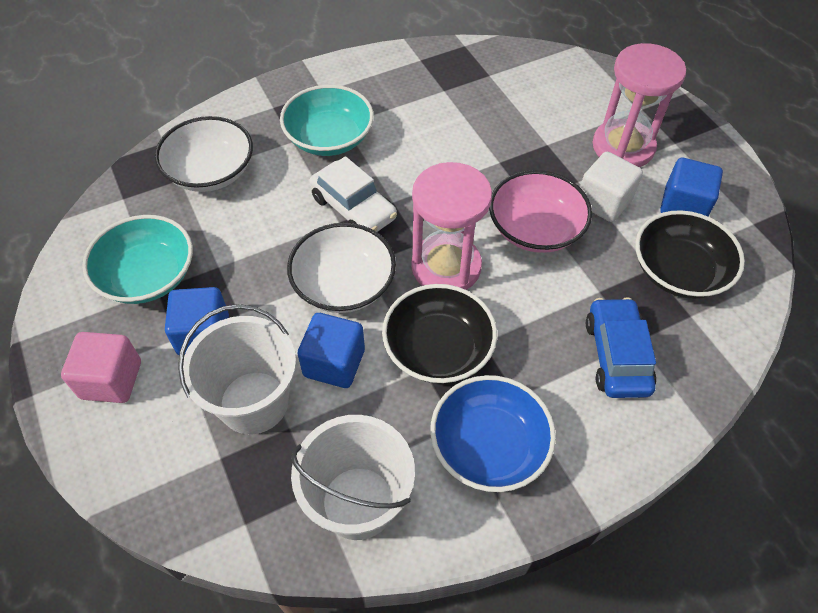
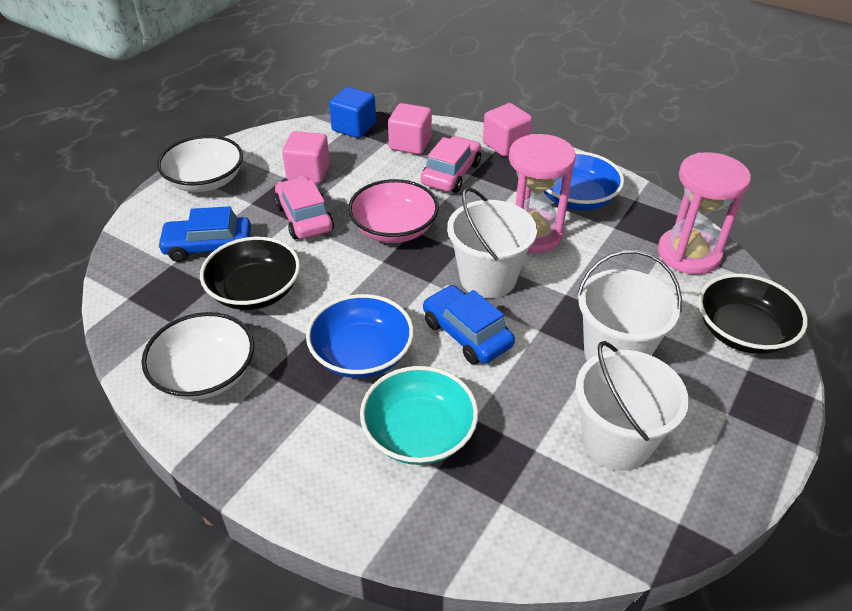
blue bowl: [430,375,556,492] = 1 -> [306,294,414,378] [544,151,624,210] = 2
blue car: [586,297,656,398] = 1 -> [157,206,251,262] [423,285,515,364] = 2
blue cube: [165,287,229,355] [298,313,365,388] [660,158,723,216] = 3 -> [329,87,376,138] = 1
pink car: none = 0 -> [274,177,334,239] [421,136,481,193] = 2
pink cube: [61,332,141,403] = 1 -> [282,131,330,183] [388,103,432,155] [483,103,532,157] = 3
turquoise bowl: [82,215,193,304] [280,85,374,156] = 2 -> [360,366,478,465] = 1
white bucket: [178,304,296,434] [291,415,415,540] = 2 -> [447,187,537,298] [575,341,689,471] [577,250,682,361] = 3
white car: [309,156,397,232] = 1 -> none = 0
white cube: [580,152,643,222] = 1 -> none = 0

